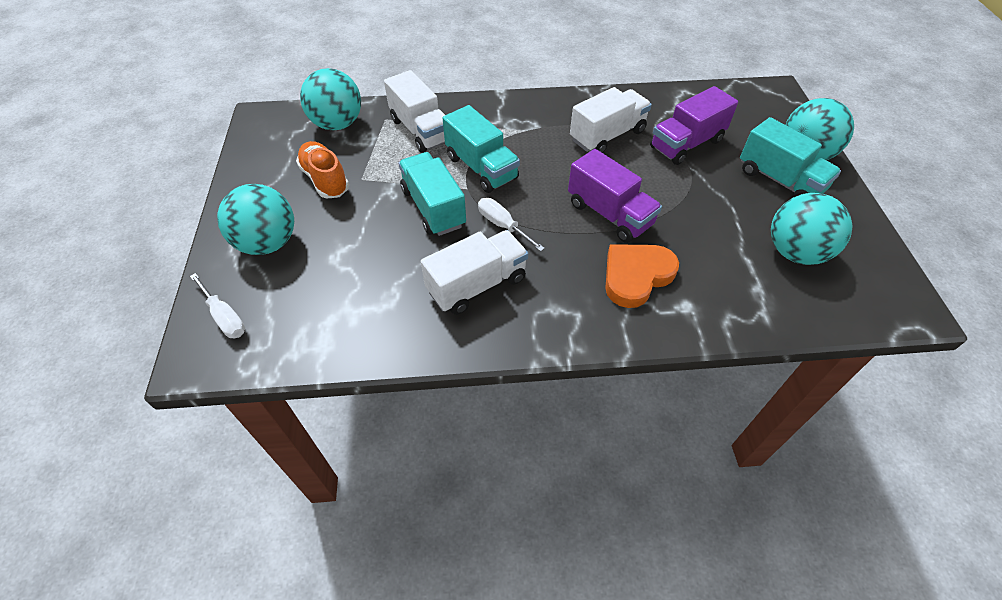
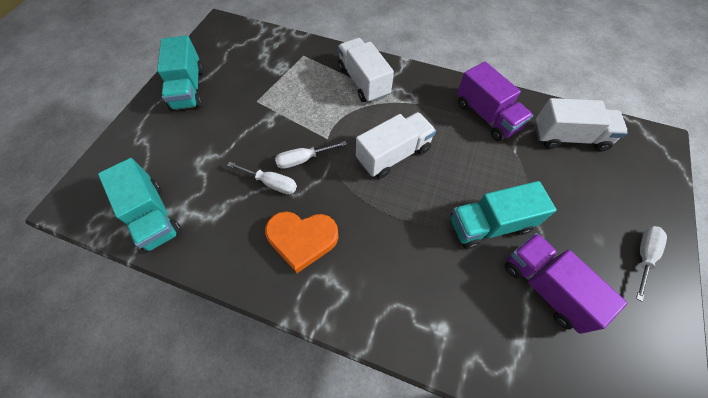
orange shoe: [296,141,349,199] = 1 -> none = 0
turquoise ball: [217,184,294,255] [300,68,361,130] [771,193,852,265] [786,98,854,162] = 4 -> none = 0
white screwdriver: [190,273,245,338] [478,198,545,252] = 2 -> [227,162,297,194] [275,141,347,169] [636,226,667,302] = 3

